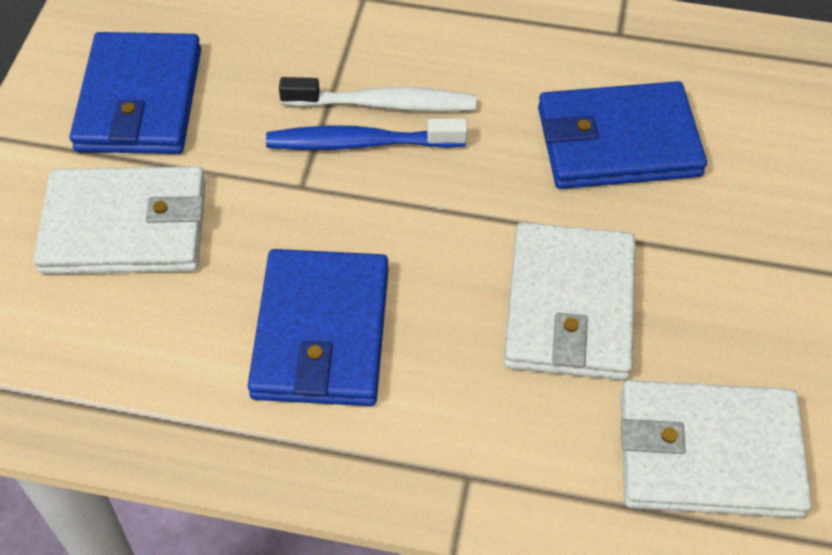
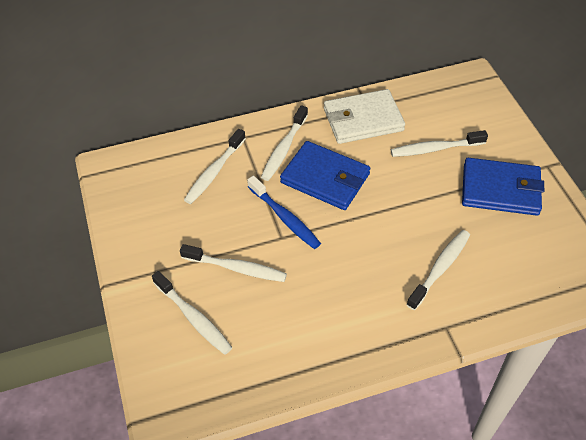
blue wallet: [70,32,201,154] [248,249,389,406] [538,81,707,189] = 3 -> [280,141,370,210] [462,158,544,216] = 2
white toothbrush: [279,77,476,112] = 1 -> [152,271,232,355] [180,244,287,282] [184,129,246,204] [261,105,308,181] [391,130,488,157] [406,230,470,310] = 6
white wallet: [34,166,206,274] [504,222,635,380] [621,380,812,518] = 3 -> [324,89,405,144] = 1

